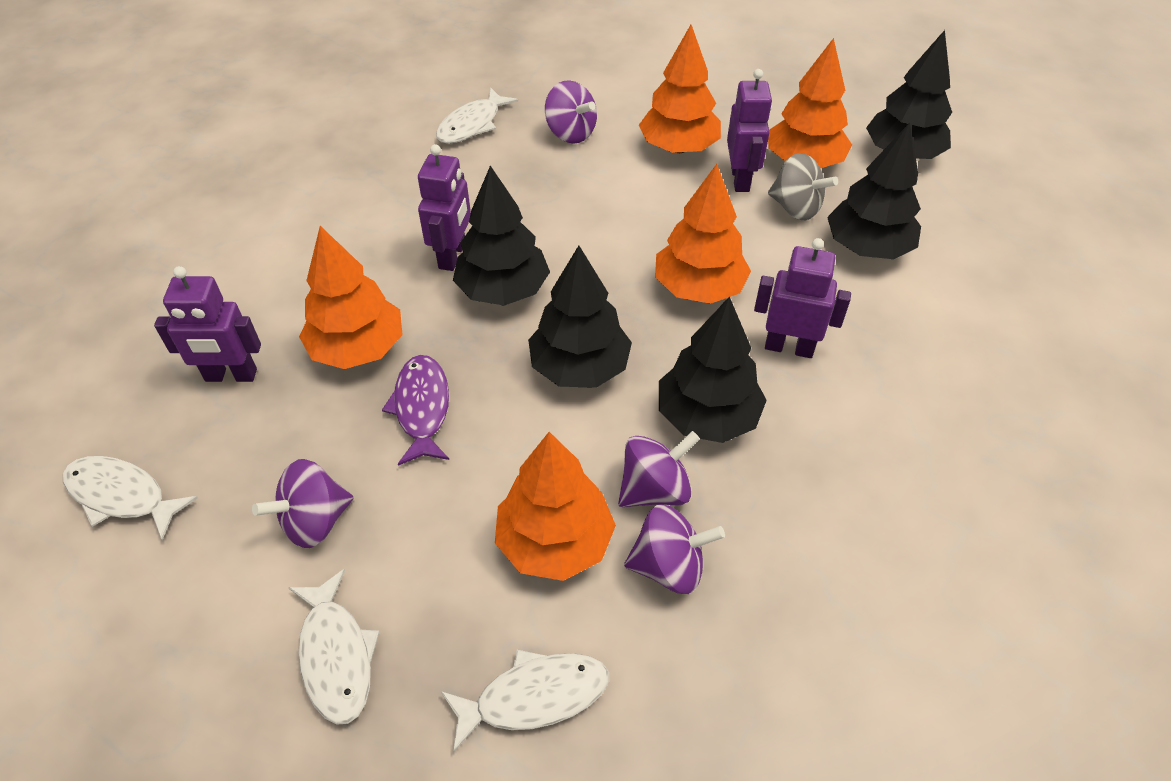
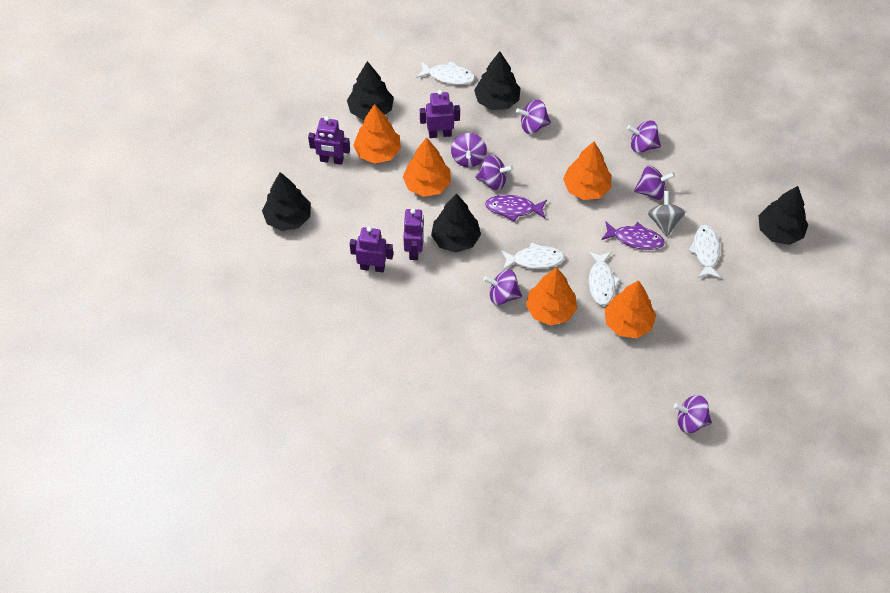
purple fish: [382,355,449,466] = 1 -> [485,195,547,222] [601,222,665,250] = 2
purple spinning top: [252,459,353,548] [545,80,597,144] [618,431,700,507] [624,504,725,594] = 4 -> [451,133,487,167] [475,155,513,190] [484,270,522,305] [516,100,551,134] [627,120,661,153] [634,166,675,200] [674,395,712,433] = 7

